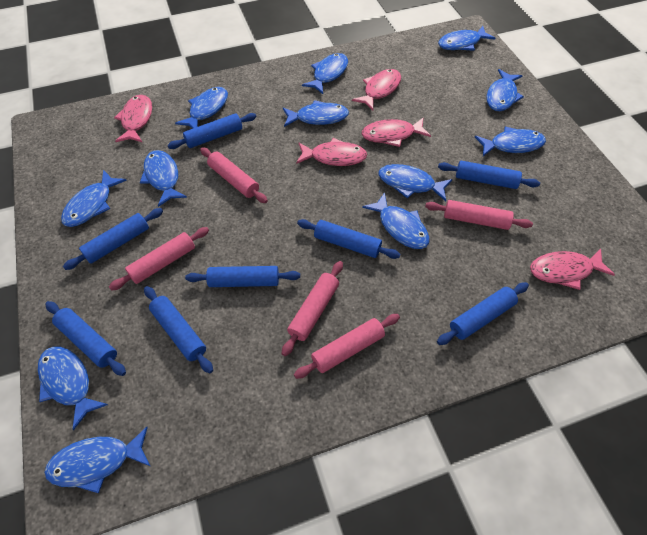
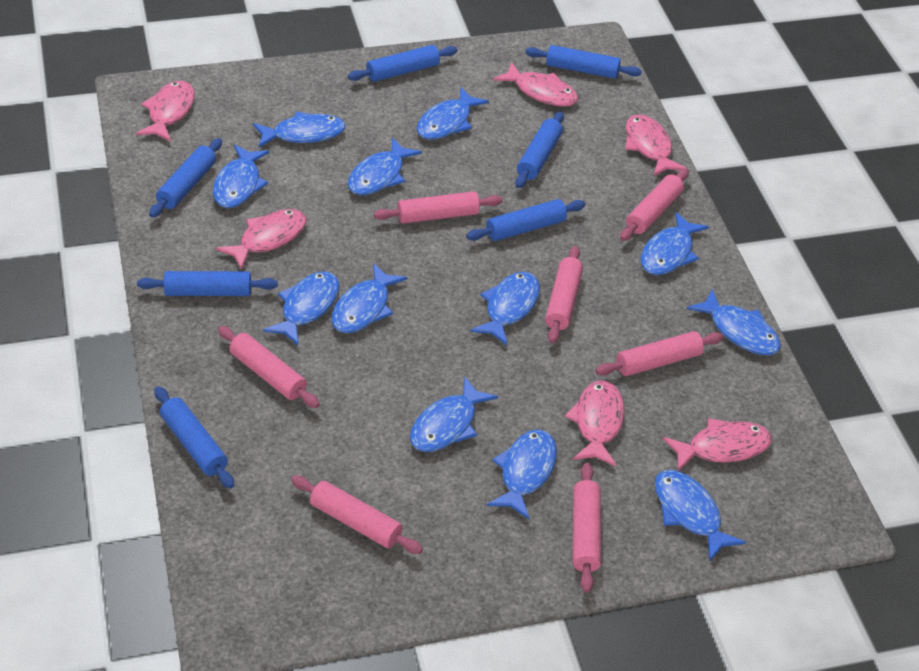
blue rolling pin: [45,301,126,376] [63,208,163,270] [144,286,213,374] [168,113,256,149] [185,266,300,287] [297,219,400,259] [437,282,529,345] [438,161,540,189] = 8 -> [137,271,278,296] [149,138,222,218] [154,386,234,489] [348,45,458,82] [466,199,586,241] [515,111,564,188] [525,45,642,79] = 7
pink fish: [114,95,152,142] [296,138,367,166] [352,69,401,110] [362,117,431,147] [530,248,615,290] = 5 -> [136,81,195,141] [216,209,306,270] [493,62,578,107] [565,380,625,466] [625,114,687,177] [663,418,772,471] = 6
pink rolling pin: [109,227,209,291] [200,147,268,203] [282,261,343,356] [294,314,400,379] [425,200,533,230] = 5 -> [218,326,320,408] [291,476,423,554] [374,191,503,224] [545,246,583,343] [573,463,601,593] [595,331,724,376] [620,169,689,241] = 7

